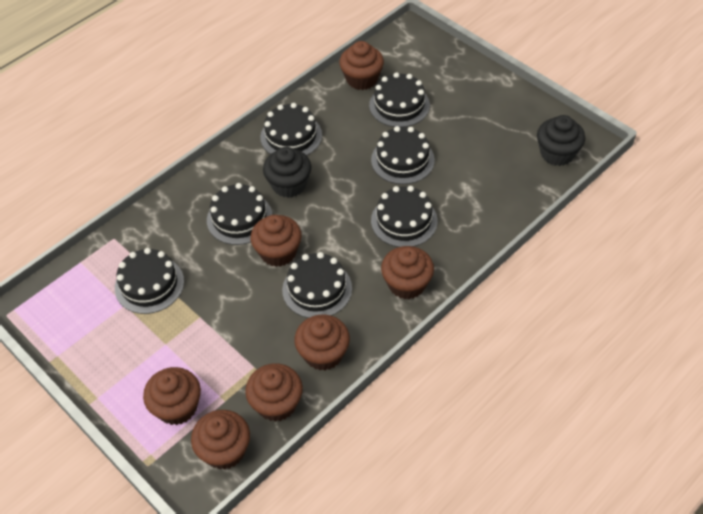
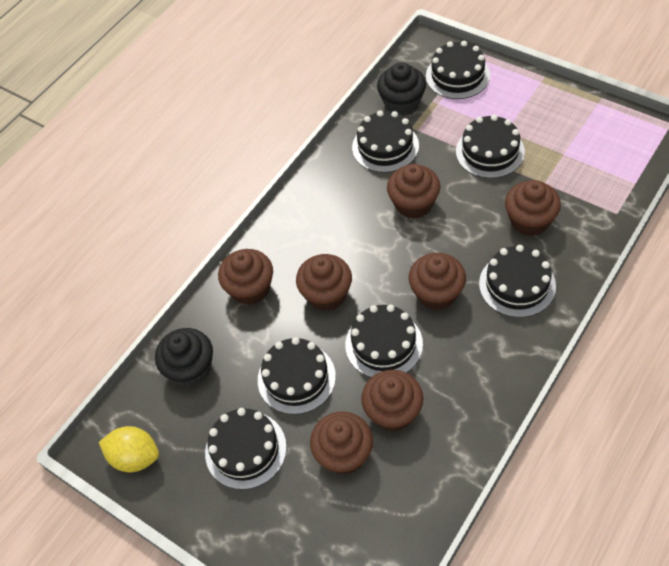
yellow lemon: none = 0 -> [99,426,159,472] = 1

